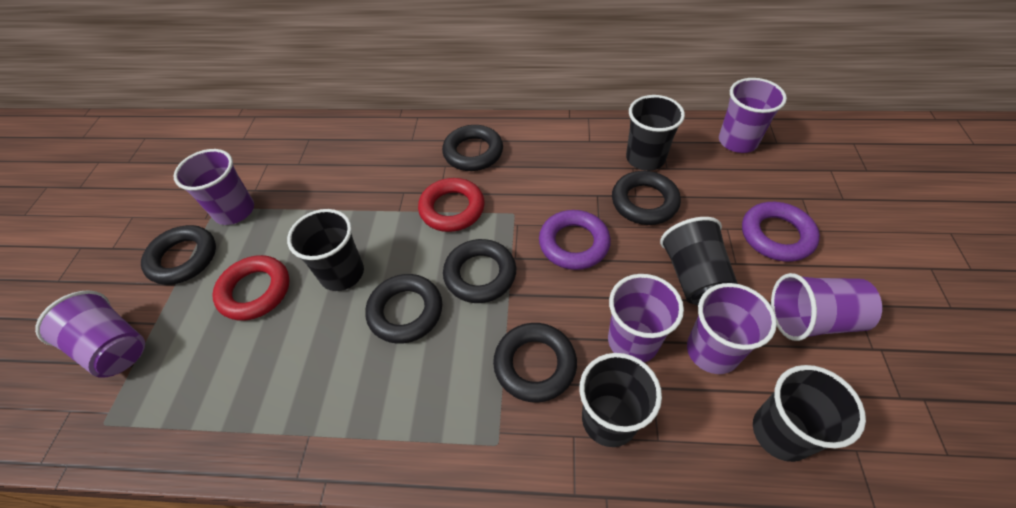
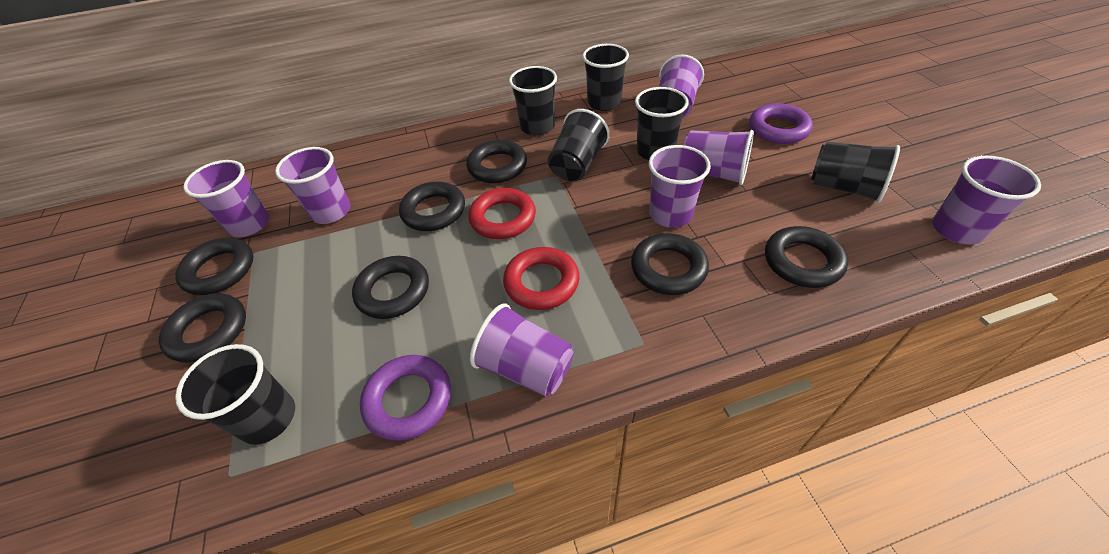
black cup: [287,209,364,291] [580,353,662,447] [626,95,685,171] [660,217,738,305] [753,365,866,462] = 5 -> [175,344,295,445] [509,66,557,135] [548,109,610,181] [582,44,629,111] [635,87,689,160] [811,141,900,203] = 6
black ring: [141,225,216,285] [365,274,442,344] [442,125,503,171] [443,239,516,303] [493,323,577,403] [612,171,681,225] = 6 -> [159,293,246,363] [175,238,253,295] [352,256,429,319] [399,182,465,231] [466,140,527,183] [631,233,709,295] [765,226,848,288] = 7
purple cup: [35,290,145,378] [173,149,254,225] [608,274,684,363] [687,283,777,374] [719,78,787,153] [771,273,882,341] = 6 -> [183,160,269,237] [275,147,350,224] [470,303,574,397] [649,145,711,228] [659,54,704,119] [683,130,754,185] [932,156,1041,245] = 7

